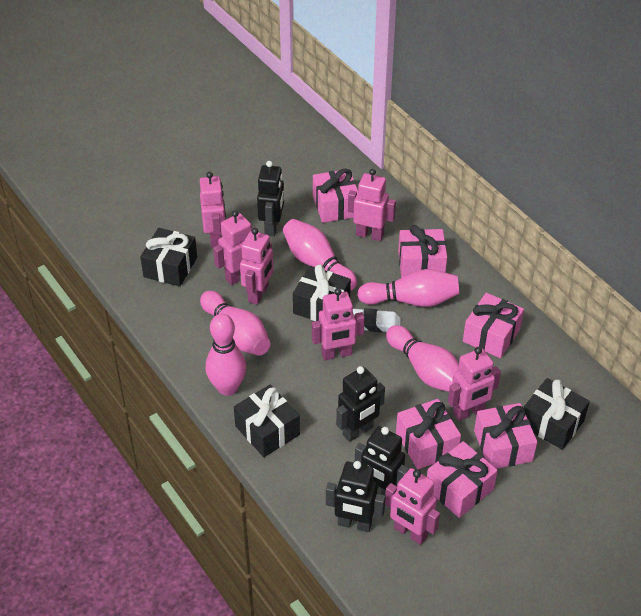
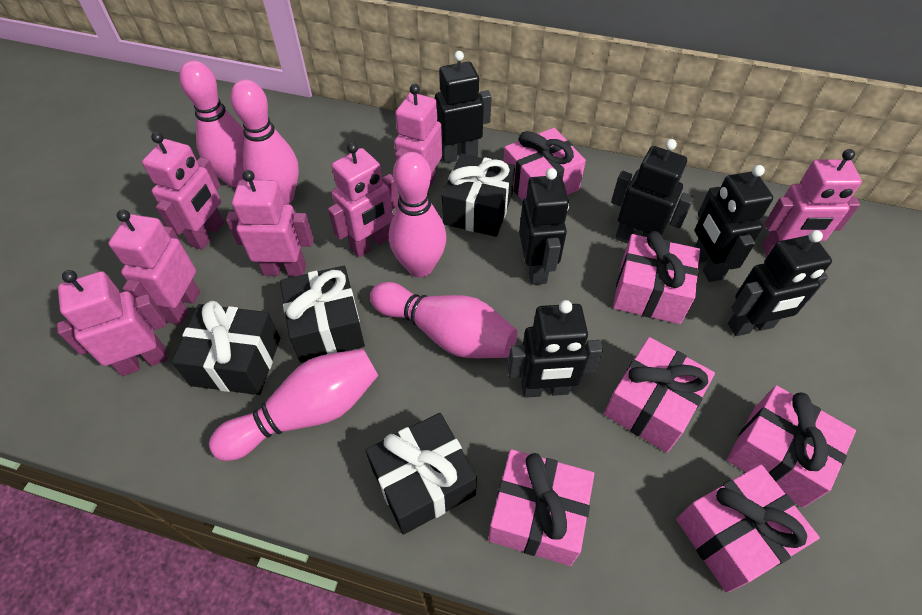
black robot: [257,161,284,237] [326,461,386,532] [336,366,385,442] [355,426,409,495] = 4 -> [435,51,492,163] [508,300,603,398] [519,168,569,285] [611,139,694,244] [695,165,773,282] [728,230,832,336] = 6
white eraser: [353,308,401,332] = 1 -> none = 0

